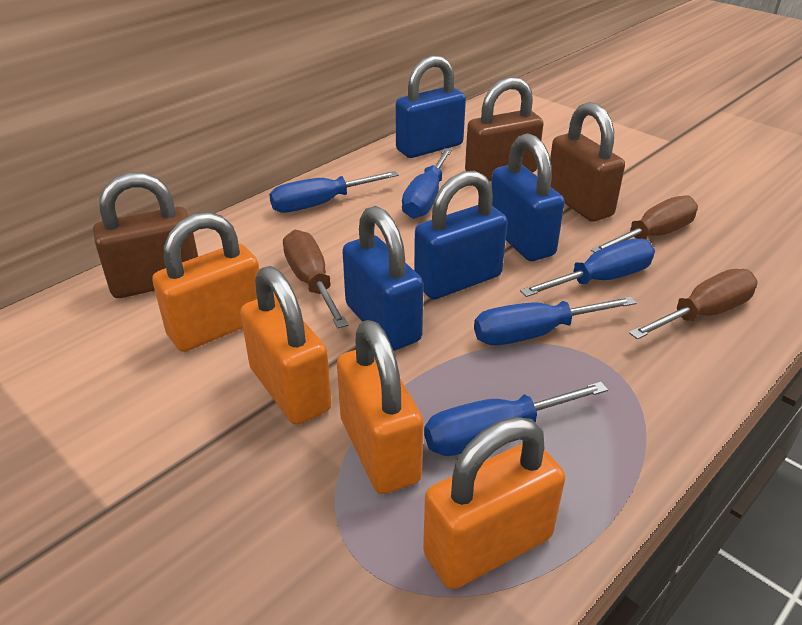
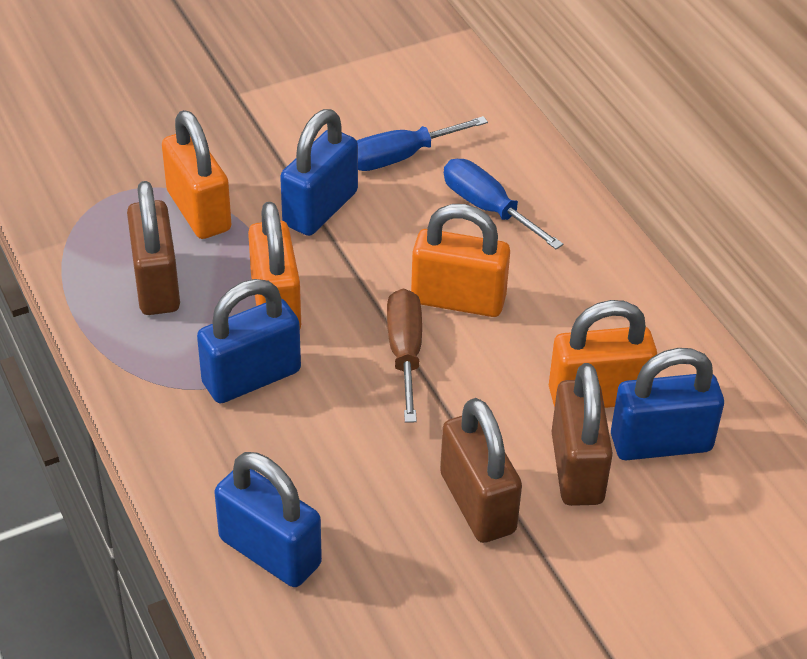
blue screwdriver: [269,171,399,213] [402,148,452,219] [424,382,608,456] [474,296,636,345] [520,239,655,297] = 5 -> [357,116,488,171] [444,159,563,249] = 2
brown screwdriver: [283,230,348,328] [591,195,698,253] [629,269,758,339] = 3 -> [387,288,422,423] = 1

